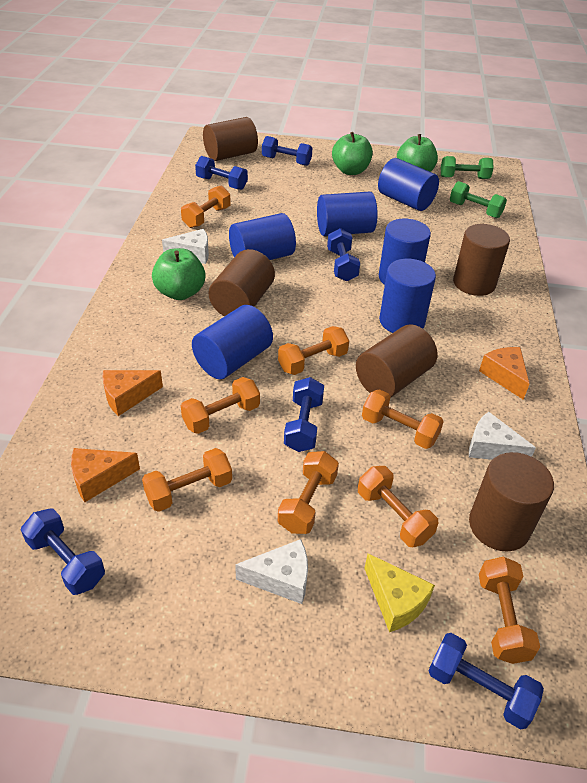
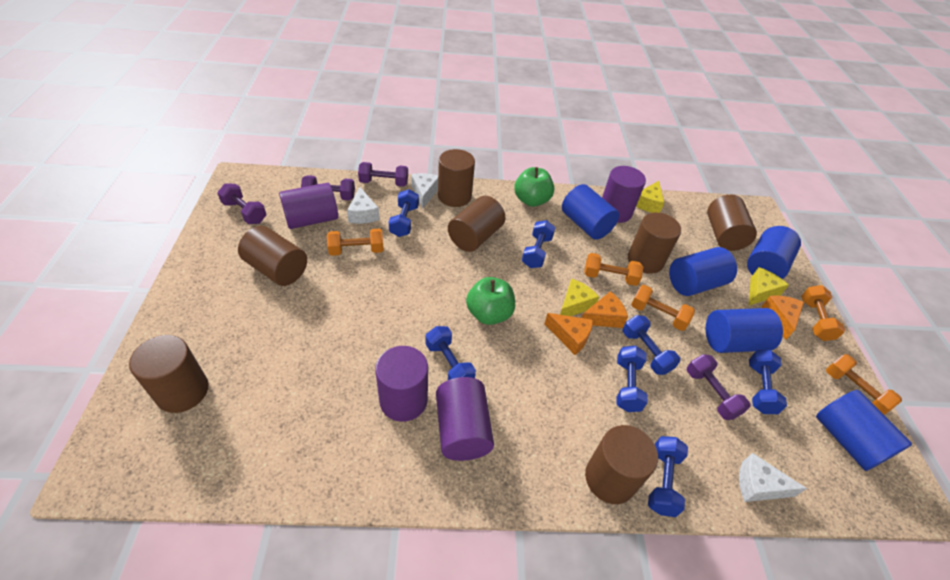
blue cylinder: [192,305,273,379] [229,213,296,260] [317,192,378,236] [378,158,439,211] [379,218,431,285] [379,259,436,333] = 6 -> [562,184,619,240] [669,247,737,296] [706,308,783,353] [747,226,801,279] [816,390,912,471] = 5
blue dumbbell: [21,508,105,595] [195,156,248,190] [262,136,312,166] [284,377,324,452] [327,228,360,281] [428,633,544,730] = 6 -> [389,189,419,237] [426,326,476,380] [522,220,556,268] [616,346,648,412] [623,315,680,375] [648,436,688,517] [749,350,787,414] = 7
brown cylinder: [203,117,258,161] [209,249,275,316] [356,324,437,398] [453,224,510,296] [469,452,554,552] = 5 -> [129,335,209,413] [238,226,307,286] [438,149,475,207] [448,196,505,252] [585,425,658,504] [628,213,681,274] [707,195,757,251] = 7
green apple: [152,248,205,300] [332,132,373,175] [397,134,438,172] = 3 -> [466,277,515,325] [514,167,554,207] = 2
green dumbbell: [441,156,494,179] [450,181,507,218] = 2 -> none = 0
orange dumbbell: [142,448,232,512] [181,185,231,228] [181,377,260,434] [278,326,349,375] [278,451,339,534] [358,466,438,547] [362,389,444,449] [479,557,540,664] = 8 -> [327,229,384,256] [584,253,643,286] [631,285,695,331] [801,285,845,341] [826,354,902,415] = 5
purple cylinder: none = 0 -> [279,183,338,229] [375,346,428,422] [436,377,494,461] [602,166,646,223] = 4
purple dumbbell: none = 0 -> [217,183,266,224] [301,175,355,200] [358,162,408,187] [687,354,751,420] = 4
yellow cheese: [364,554,435,632] = 1 -> [560,278,599,316] [636,181,664,213] [749,267,789,305] = 3

